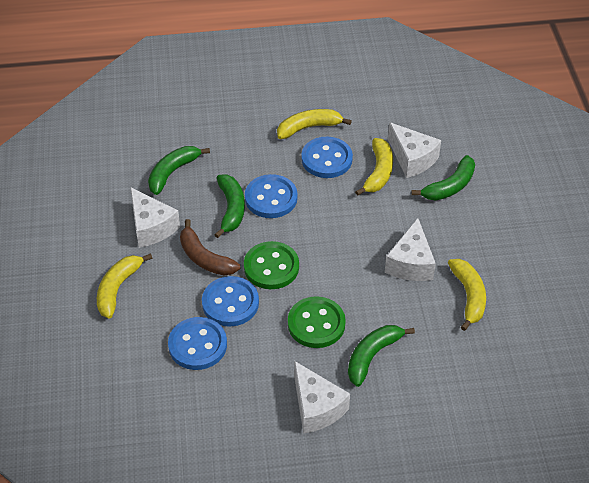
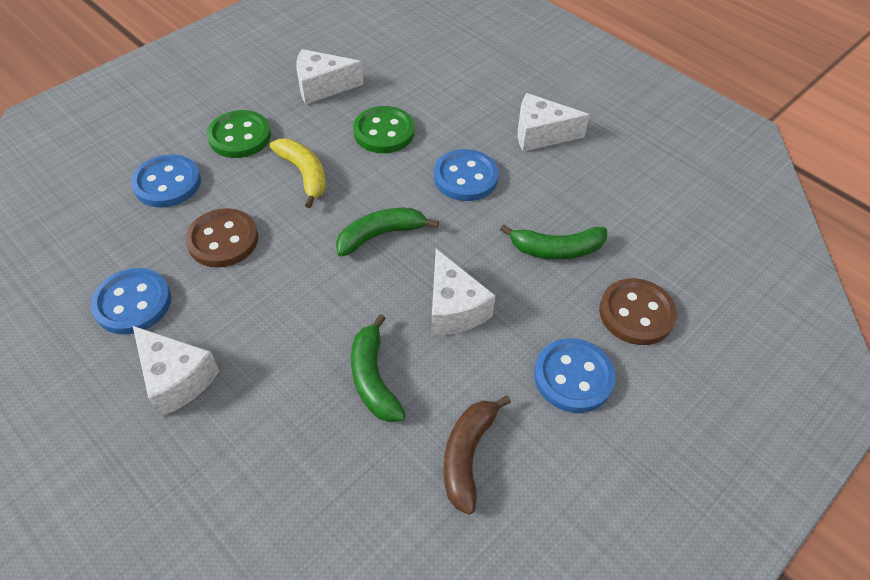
brown button: none = 0 -> [185,208,258,268] [599,278,677,345] = 2
green banana: [148,146,210,195] [214,174,245,238] [348,325,415,387] [411,155,475,201] = 4 -> [336,208,439,256] [351,314,406,422] [500,224,607,259] = 3
yellow banana: [97,253,152,319] [277,109,352,139] [355,138,393,196] [448,259,486,331] = 4 -> [270,139,326,208] = 1

